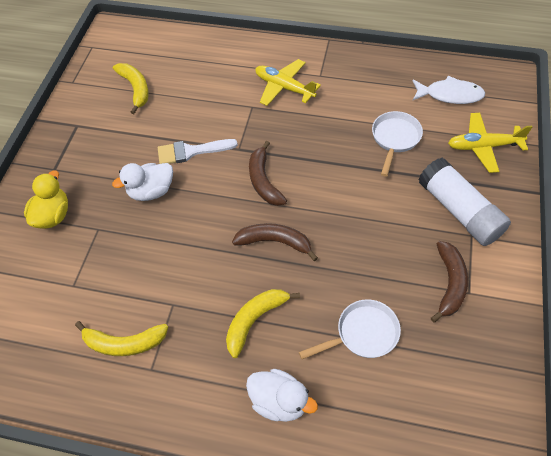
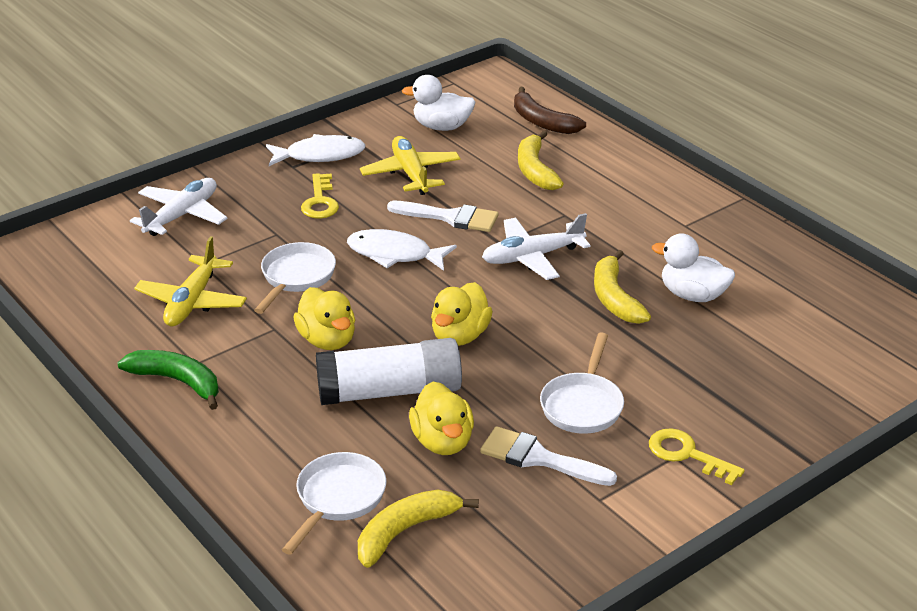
brown banana: [232,223,318,261] [249,141,287,206] [431,241,468,323] = 3 -> [514,87,586,134] = 1
green banana: none = 0 -> [117,350,219,410] = 1
white brush: [158,139,238,164] = 1 -> [387,201,498,232] [480,426,617,486] = 2
white fish: [413,76,486,104] = 1 -> [266,134,366,166] [347,229,457,271] = 2
white pan: [299,299,401,359] [372,111,423,177] = 2 -> [254,242,336,314] [282,452,386,555] [540,332,624,434] = 3
white plane: none = 0 -> [130,178,228,236] [482,213,591,280] = 2
yellow duck: [24,170,68,229] = 1 -> [293,287,355,350] [409,381,474,455] [431,282,493,346] = 3
yellow key: none = 0 -> [301,173,339,218] [649,428,745,485] = 2

